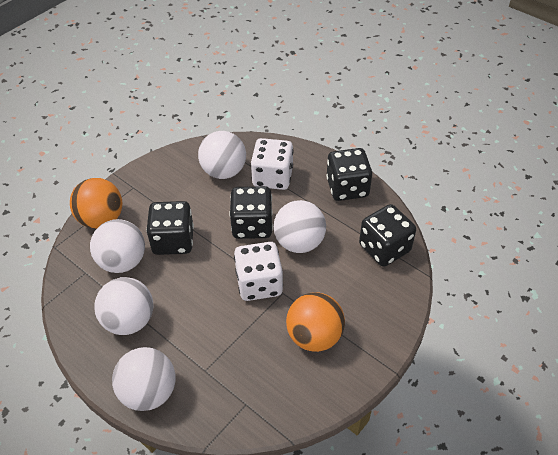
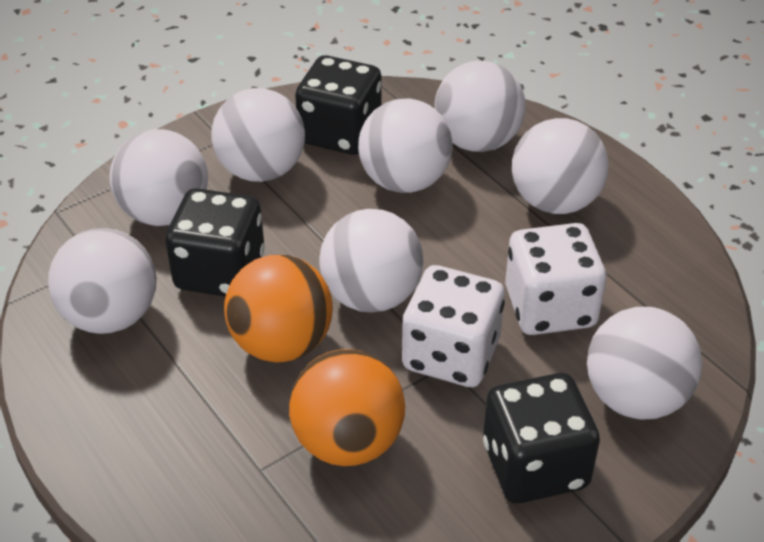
black dice: [146,201,194,255] [230,186,273,239] [326,148,372,201] [359,204,416,267] = 4 -> [165,188,265,297] [295,55,381,155] [483,373,600,503] = 3
white ball: [90,219,145,273] [94,277,154,335] [112,347,175,411] [198,131,246,179] [274,200,326,253] = 5 -> [48,228,157,334] [110,129,208,226] [212,88,305,182] [319,209,423,313] [358,98,453,193] [435,61,526,152] [512,118,609,214] [587,307,702,420] = 8

